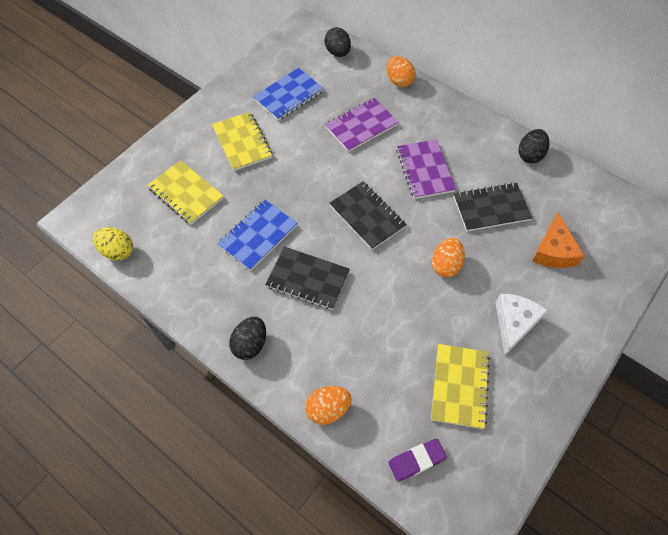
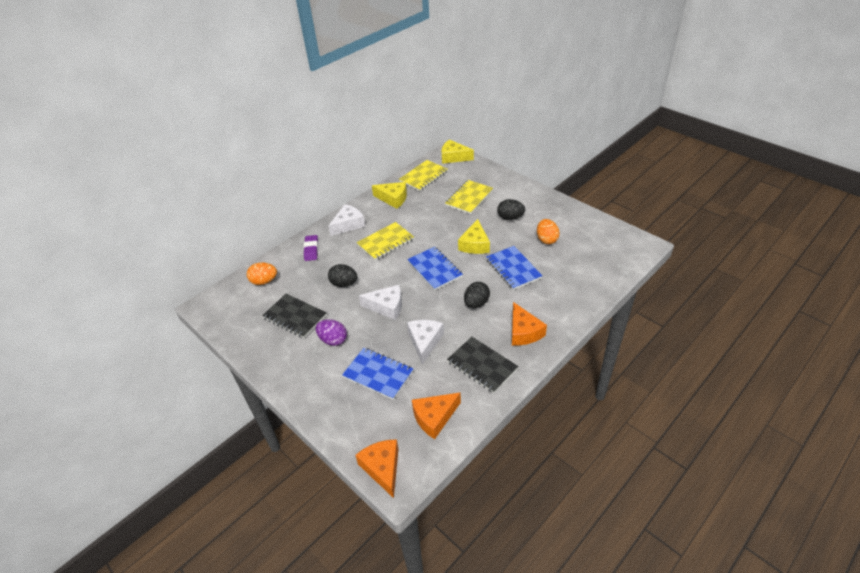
black notebook: [265,246,350,310] [329,181,407,250] [454,182,532,232] = 3 -> [262,294,327,338] [447,337,519,393] = 2
blue notebook: [217,200,298,271] [253,68,324,121] = 2 -> [342,348,413,400] [407,247,463,290] [486,246,542,290] = 3
orange cheese: [532,212,585,268] = 1 -> [355,439,399,498] [412,392,461,439] [512,302,547,346] = 3
orange egg: [305,386,352,425] [386,56,416,87] [432,238,465,277] = 3 -> [247,262,277,285] [537,219,560,244] = 2
purple egg: none = 0 -> [316,319,347,346] = 1
purple notebook: [325,98,399,152] [396,139,456,199] = 2 -> none = 0
white cheese: [495,294,548,355] = 1 -> [328,204,365,236] [359,285,402,320] [407,320,444,365] = 3
yellow cheese: none = 0 -> [372,182,407,209] [441,140,474,164] [458,219,490,254] = 3
yellow egg: [93,227,133,261] = 1 -> none = 0

